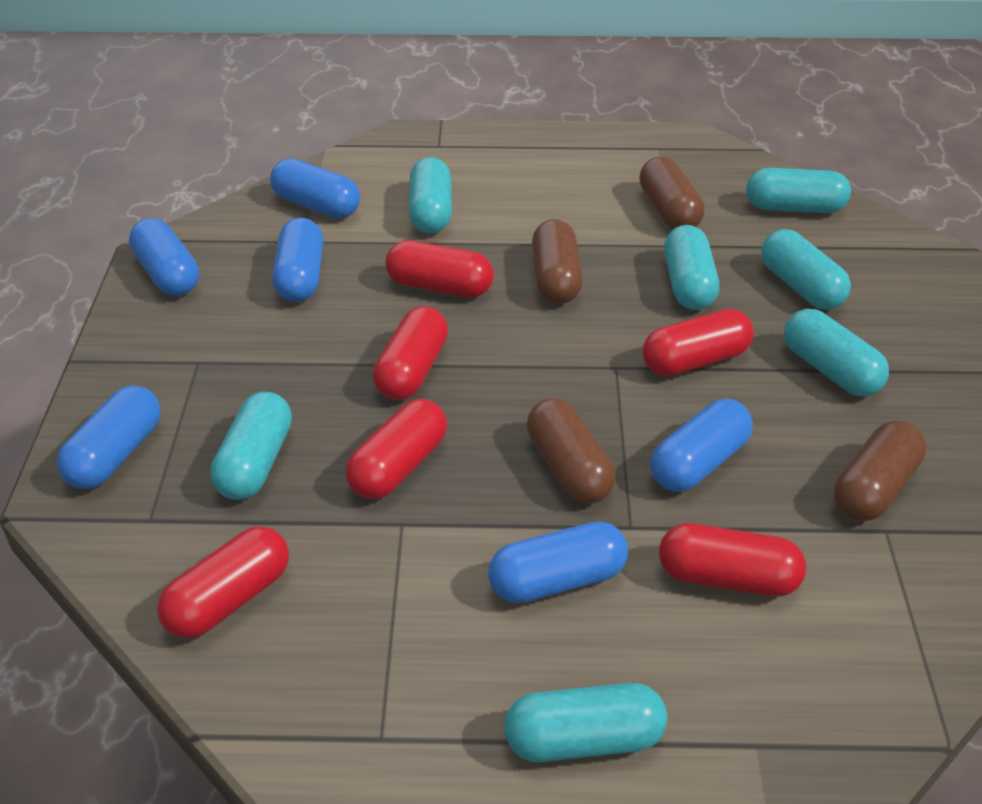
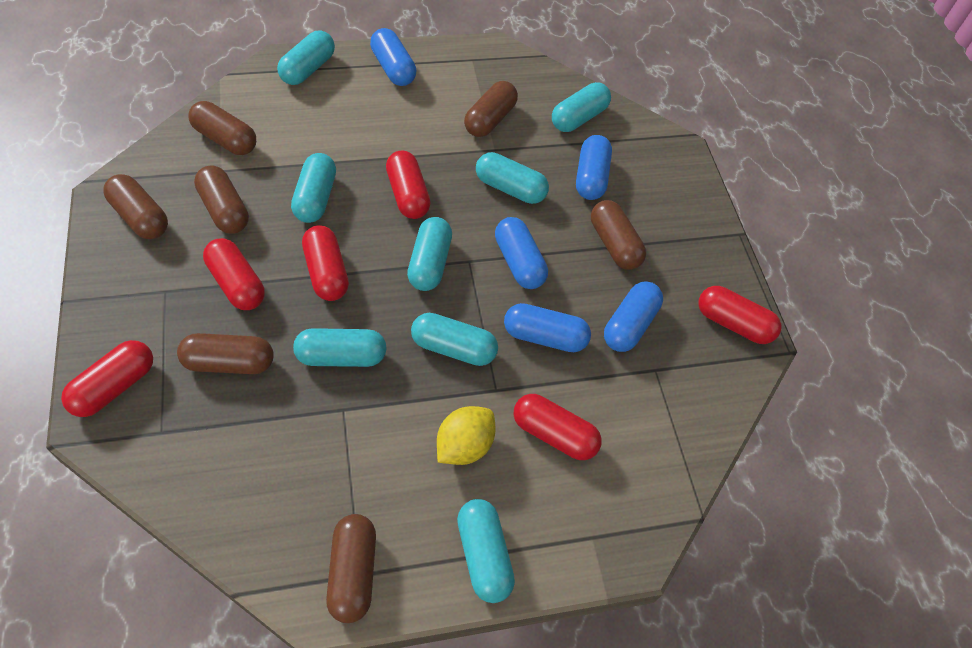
blue capsule: [57,385,161,489] [129,218,199,296] [270,159,360,218] [272,218,323,302] [488,521,628,603] [650,399,753,492] = 6 -> [370,28,416,86] [495,217,548,289] [504,303,591,352] [576,135,612,200] [604,281,663,352] = 5
brown capsule: [527,398,616,503] [532,219,583,304] [639,157,705,229] [834,420,926,521] = 4 -> [103,174,168,239] [177,333,274,374] [188,101,256,155] [194,166,249,234] [326,514,376,623] [464,81,518,137] [591,200,646,270] = 7
turquoise capsule: [210,392,292,500] [409,157,452,234] [504,683,667,762] [664,225,719,310] [746,168,851,213] [761,229,851,310] [784,309,889,396] = 7 -> [277,30,335,85] [291,153,336,223] [293,328,387,367] [407,217,452,291] [411,313,498,366] [457,499,515,603] [476,152,549,204] [552,82,611,132] = 8
yellow lemon: none = 0 -> [437,406,496,465] = 1

